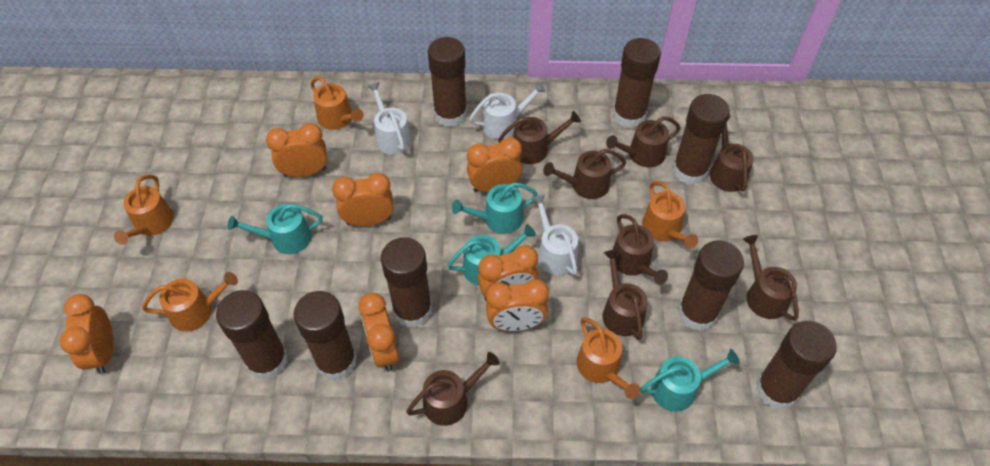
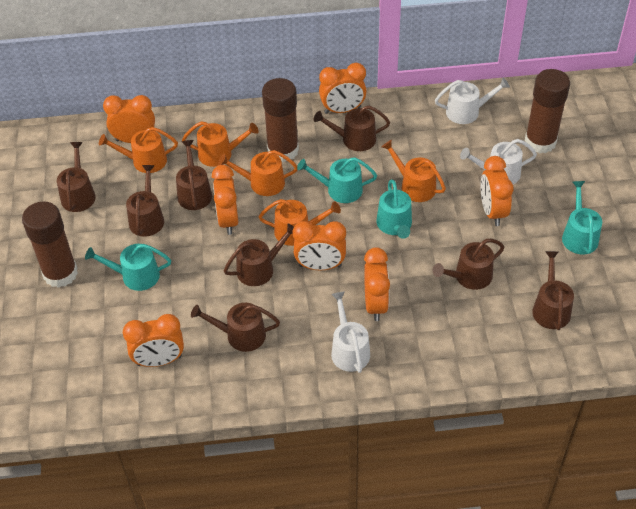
brown glue stick: [216,290,288,380] [294,291,357,380] [381,237,432,328] [428,37,467,127] [613,38,661,128] [673,94,730,185] [678,241,744,331] [756,321,837,410] = 8 -> [22,201,78,288] [262,78,299,162] [525,69,570,153] = 3

